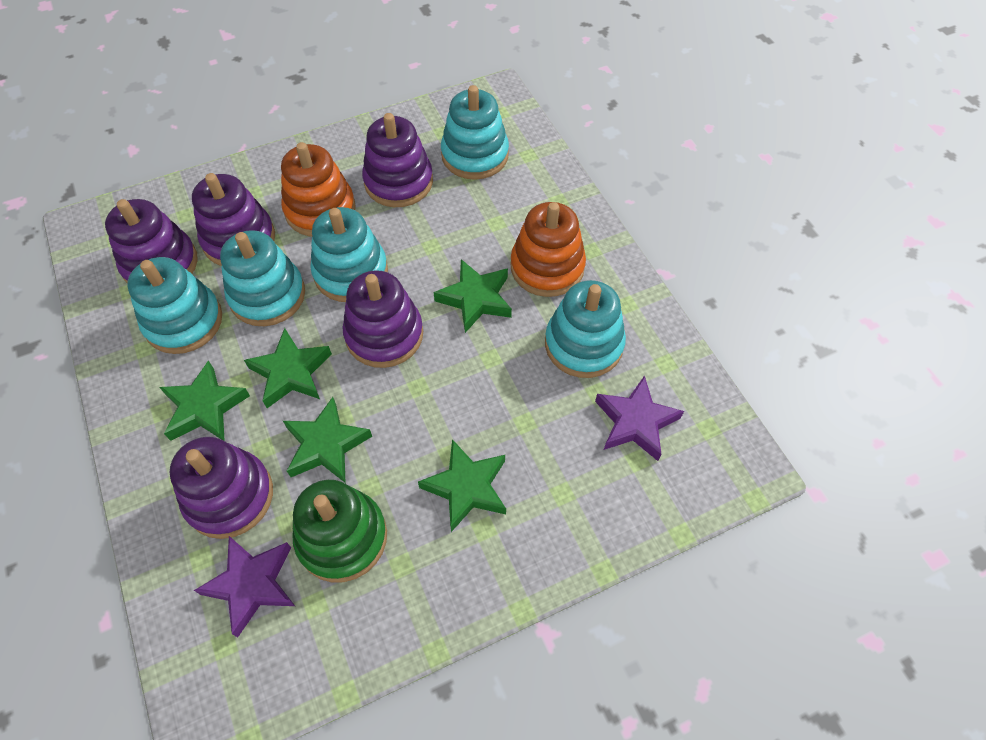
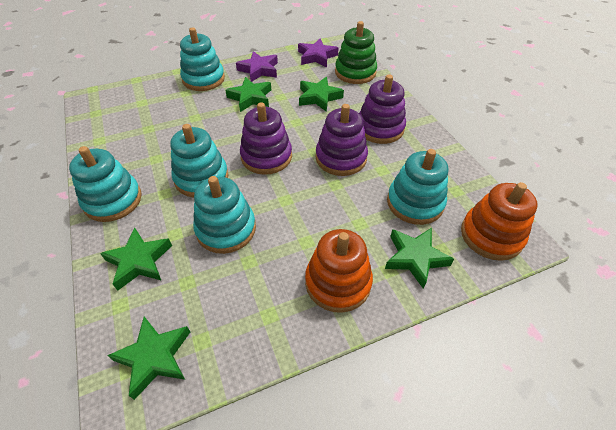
purple stacking toy: [105,199,198,283] [170,437,273,539] [192,173,275,266] [343,270,423,368] [362,113,433,207] = 5 -> [240,102,292,175] [316,104,368,176] [359,75,406,144] = 3

